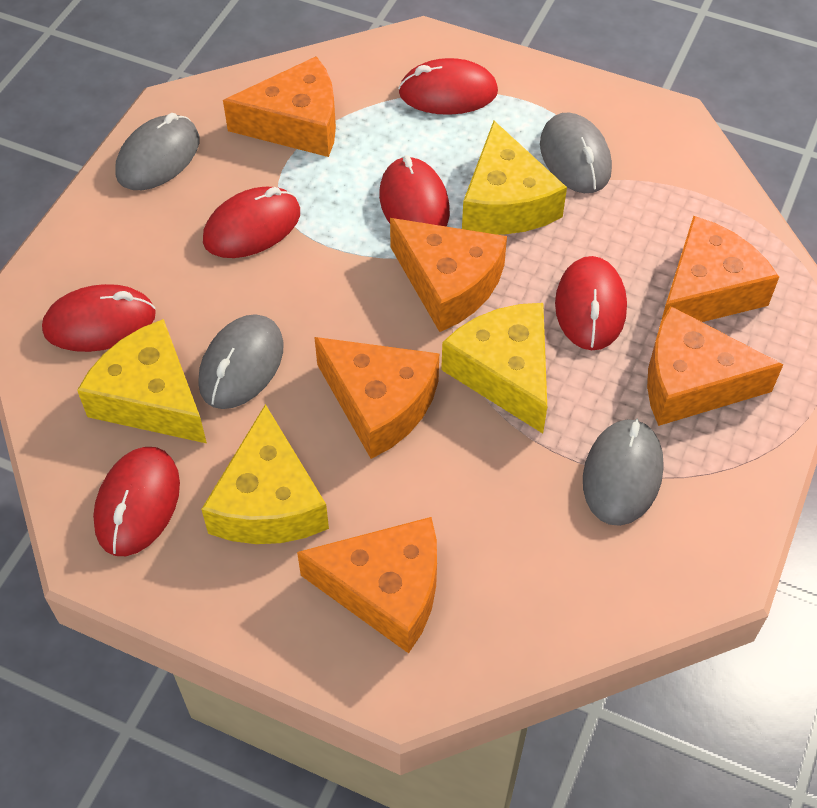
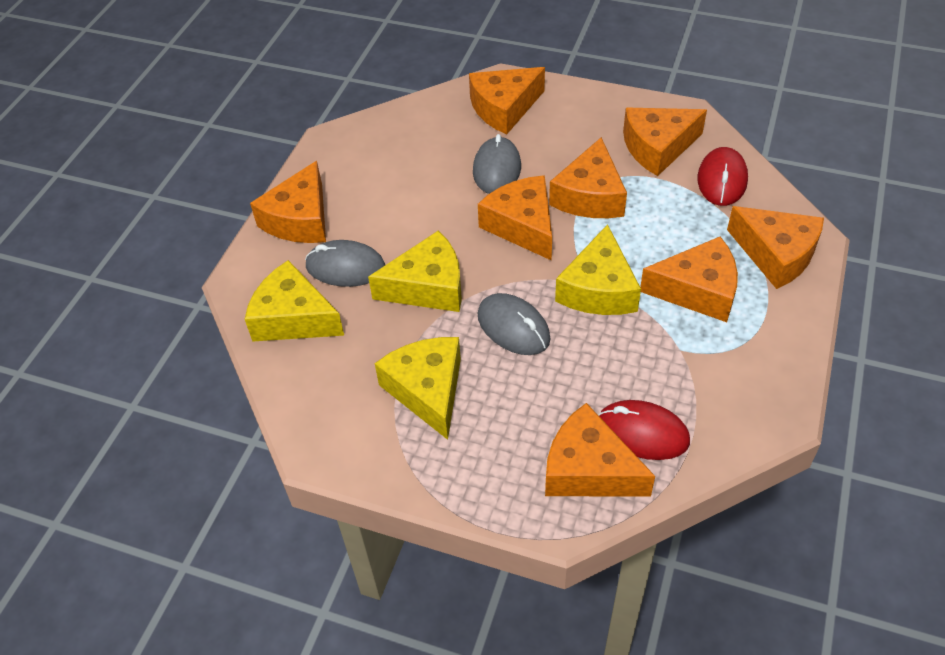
grey mouse: [115,113,199,190] [198,314,284,409] [540,112,612,193] [583,419,664,526] = 4 -> [305,240,385,287] [473,134,521,194] [478,293,550,355] = 3
orange cheese: [223,56,336,157] [297,517,437,653] [314,337,439,459] [390,218,507,332] [647,306,784,426] [661,216,779,322] = 6 -> [250,161,326,243] [469,67,545,134] [478,175,552,260] [545,403,655,497] [549,137,627,218] [623,108,707,176] [640,236,738,322] [727,206,824,289] = 8
red mouse: [42,284,156,352] [93,447,180,556] [203,187,300,258] [379,155,450,226] [398,58,498,115] [555,256,627,350] = 6 -> [598,400,690,460] [697,147,748,206] = 2

